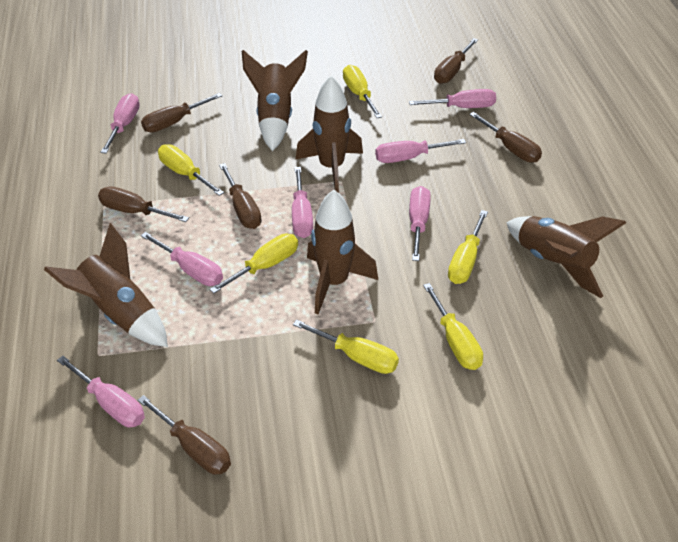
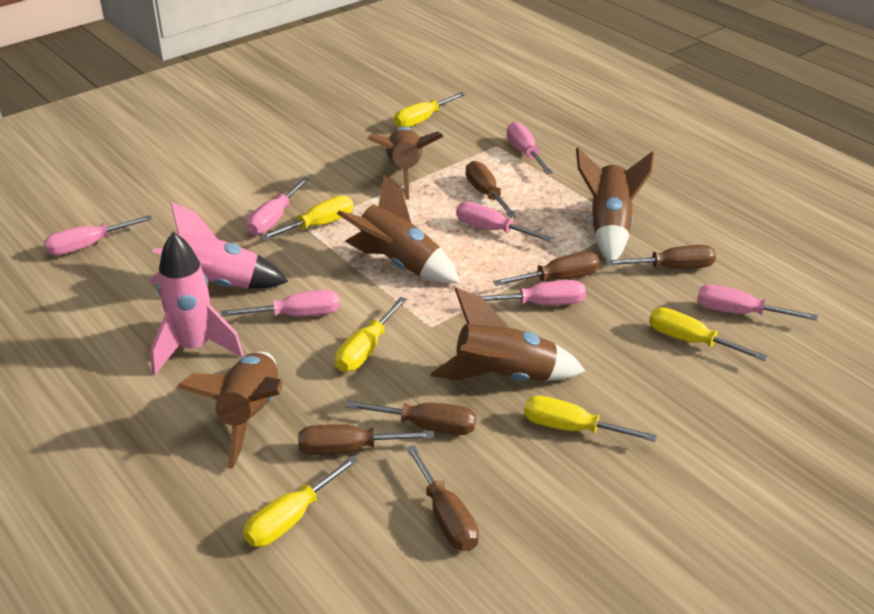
pink rocket: none = 0 -> [149,202,289,289] [150,232,243,375] = 2

